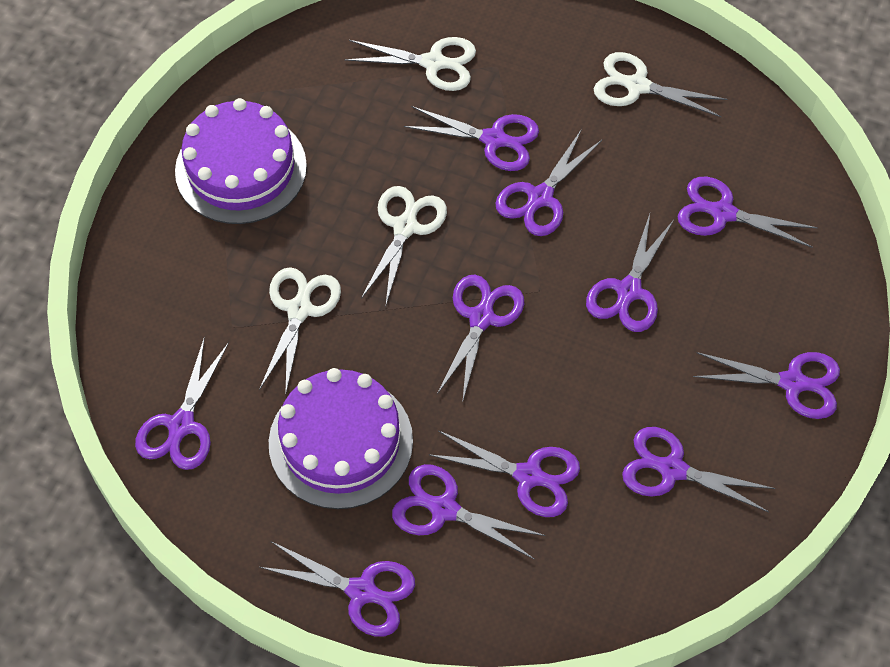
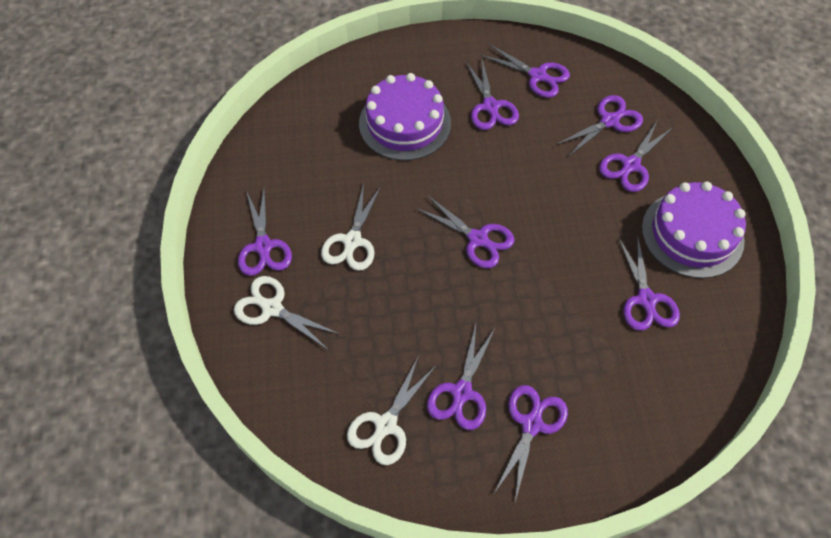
purple scissors: [135,336,229,470] [260,541,415,637] [392,464,545,559] [404,106,539,171] [430,430,580,517] [437,275,524,403] [495,129,602,236] [586,214,674,332] [622,427,776,512] [677,177,818,248] [693,352,840,419] = 11 -> [238,188,292,276] [416,196,515,268] [427,324,496,430] [466,59,519,130] [480,44,570,98] [494,385,568,502] [556,95,643,157] [599,121,672,192] [619,235,680,331] = 9
white scissors: [259,267,341,396] [345,37,476,91] [361,186,447,304] [594,52,727,117] = 4 -> [234,276,339,349] [321,183,381,271] [347,356,436,465] = 3

